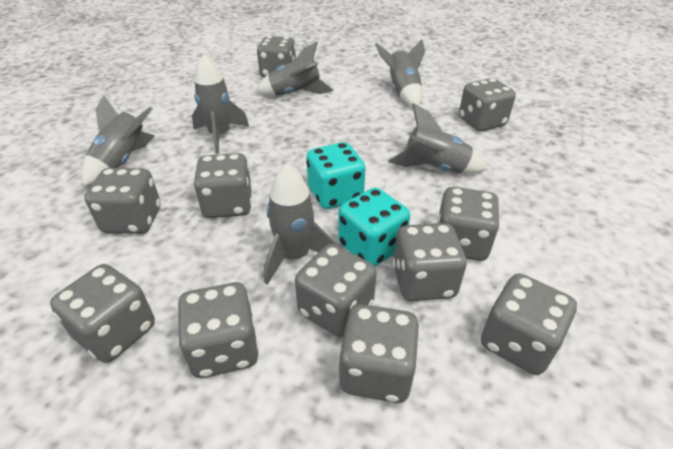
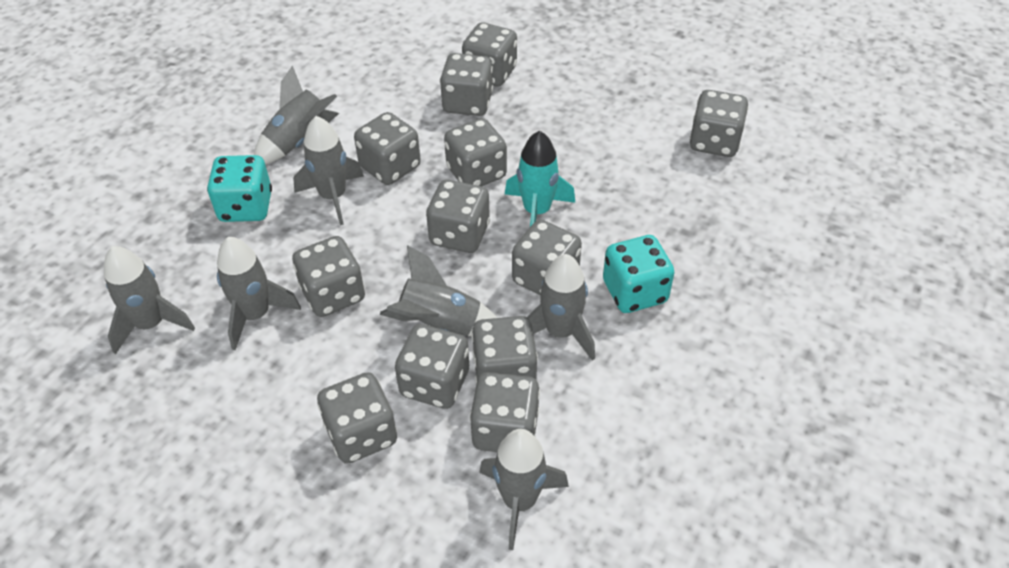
grey dice: [50,264,155,363] [84,168,160,234] [177,282,259,378] [193,153,252,218] [257,36,296,78] [295,244,377,338] [339,304,420,403] [393,223,467,301] [437,187,500,261] [459,78,516,132] [481,273,577,375] = 11 -> [292,236,365,317] [317,372,397,464] [354,112,421,185] [395,324,469,409] [426,180,490,253] [440,53,493,116] [444,118,507,186] [462,22,517,86] [470,372,540,452] [472,316,538,384] [512,220,582,296] [689,90,749,157] = 12
grey rocket: [82,95,155,186] [192,54,249,154] [255,41,334,96] [264,164,336,285] [375,39,425,107] [388,103,488,174] = 6 -> [104,246,195,355] [217,237,301,350] [254,65,339,164] [293,116,364,225] [380,245,497,336] [479,429,569,550] [527,254,595,361] = 7
turquoise rocket: none = 0 -> [505,130,575,227] = 1

